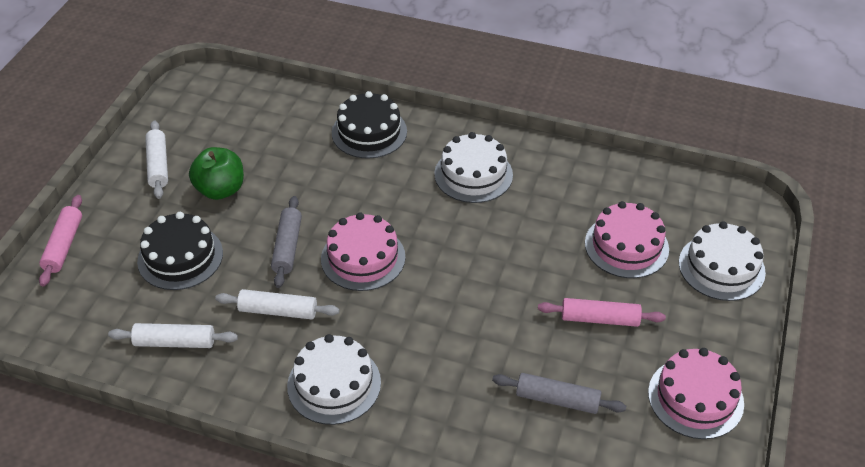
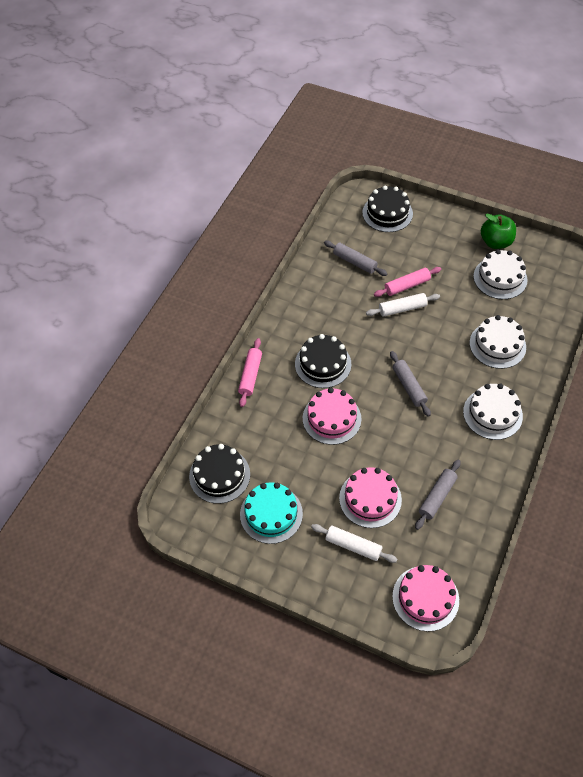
black cake: [137,212,223,290] [332,91,407,159] = 2 -> [189,444,250,504] [295,334,351,388] [362,186,413,232] = 3
grey rolling pin: [271,196,302,288] [492,373,626,414] = 2 -> [324,240,388,276] [390,351,431,417] [415,459,461,530] = 3
turquoise cake: none = 0 -> [240,482,303,544] = 1
white rolling pin: [108,323,238,348] [145,121,168,199] [215,289,339,319] = 3 -> [311,524,397,563] [366,293,440,317] = 2

